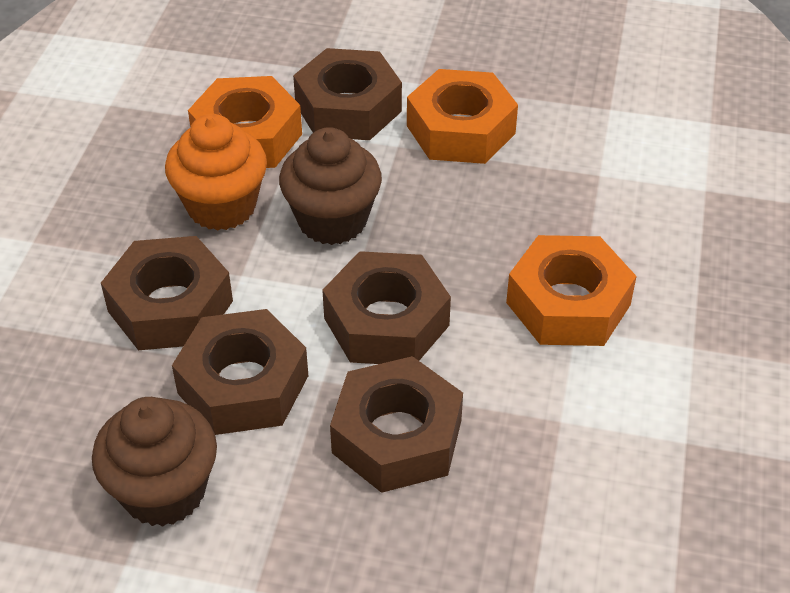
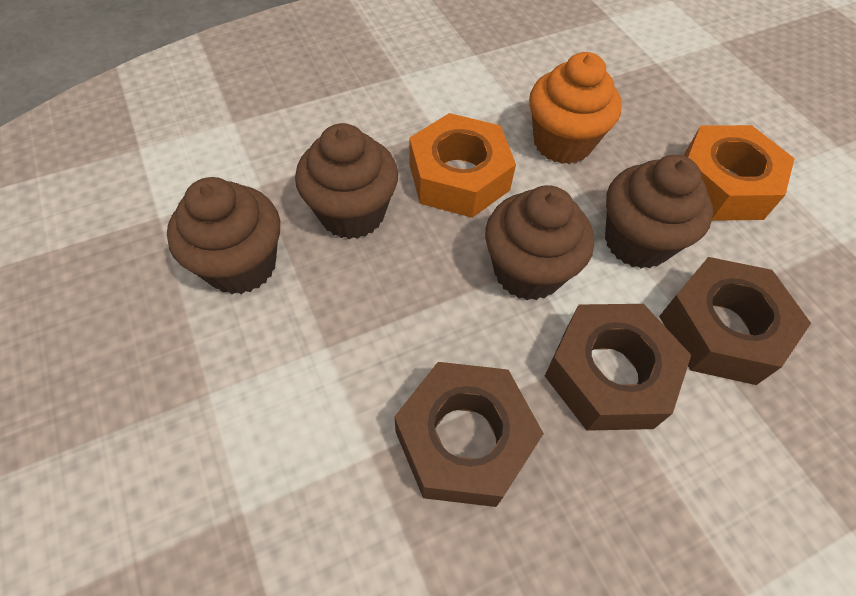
brown cupcake: [92,397,217,527] [279,127,382,245] = 2 -> [167,177,280,294] [295,123,398,239] [485,185,594,300] [605,155,713,269] = 4
brown nut: [101,236,233,350] [172,309,308,435] [293,48,402,140] [322,251,451,364] [330,356,463,493] = 5 -> [394,362,544,507] [545,304,691,431] [659,257,811,385] = 3
orange nut: [188,76,302,168] [407,69,518,164] [506,235,637,346] = 3 -> [409,113,516,218] [684,125,795,221] = 2

